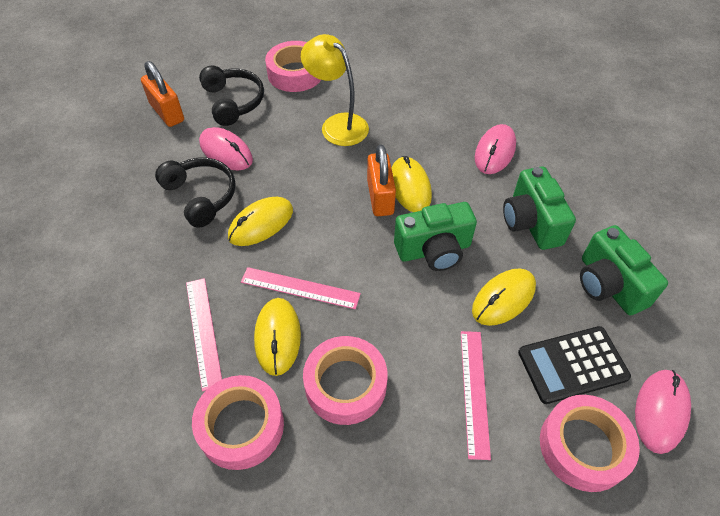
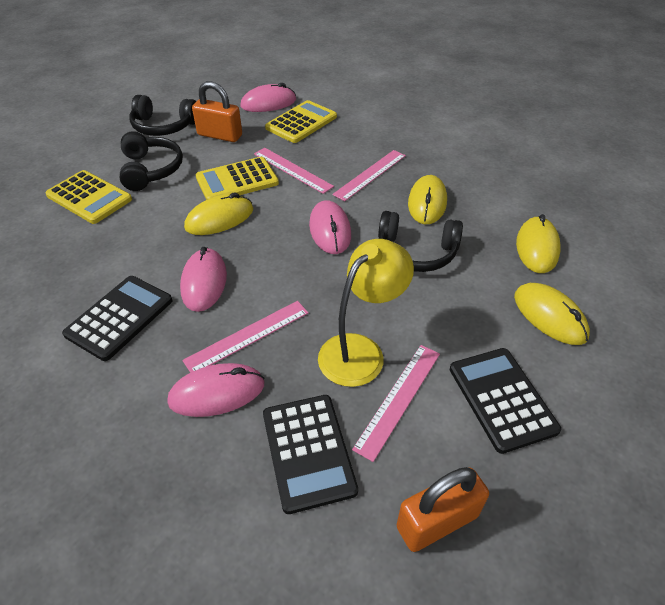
black calculator: [518,326,631,404] = 1 -> [62,276,173,361] [263,395,358,514] [450,348,561,454] = 3
black headphones: [155,158,236,228] [199,65,264,126] = 2 -> [120,131,183,191] [129,95,196,136] [378,211,463,272] = 3
green camera: [394,202,477,271] [503,166,576,250] [580,225,668,316] = 3 -> none = 0
pink mouse: [199,127,253,171] [475,124,516,174] [635,370,691,454] = 3 -> [167,363,265,417] [180,247,227,312] [240,83,296,112] [309,200,351,254] = 4
pink ruler: [186,278,222,392] [241,267,361,309] [461,331,491,460] = 3 -> [182,301,308,373] [254,148,334,194] [332,150,406,201] [352,345,440,462] = 4
pink tape: [192,375,284,470] [265,41,321,92] [303,336,388,425] [540,395,640,492] = 4 -> none = 0
yellow calculator: none = 0 -> [45,170,132,224] [195,157,279,200] [265,100,337,143] = 3

